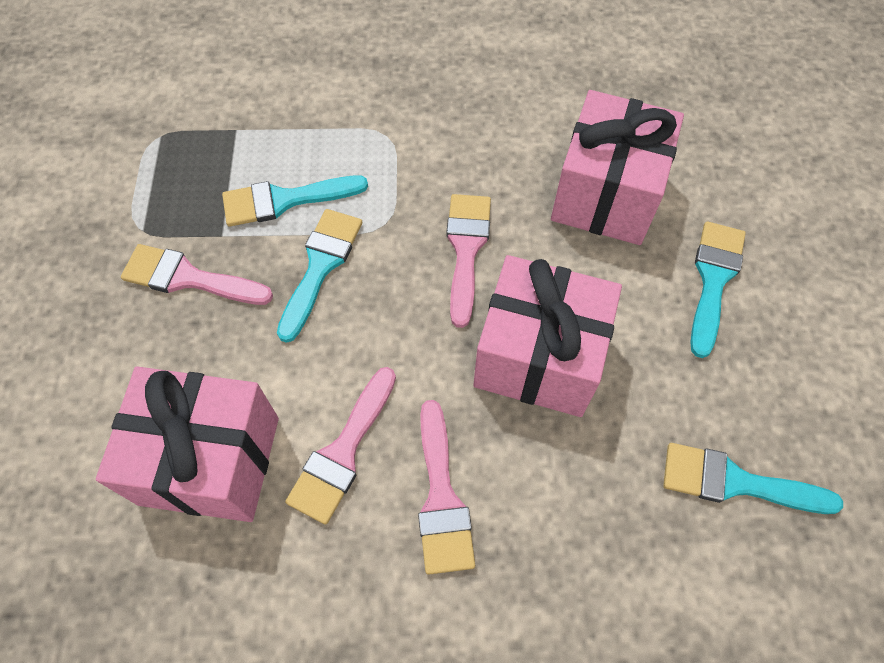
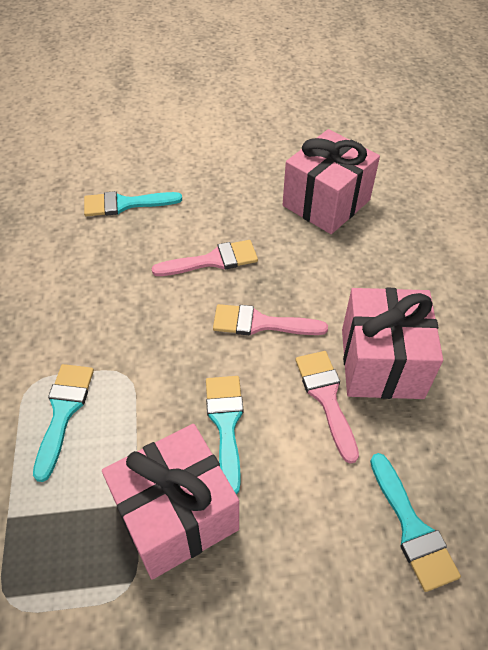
pink brush: [121,244,273,305] [285,367,396,525] [418,400,475,575] [446,194,491,328] = 4 -> [152,240,258,276] [213,304,328,335] [295,351,359,464] = 3

